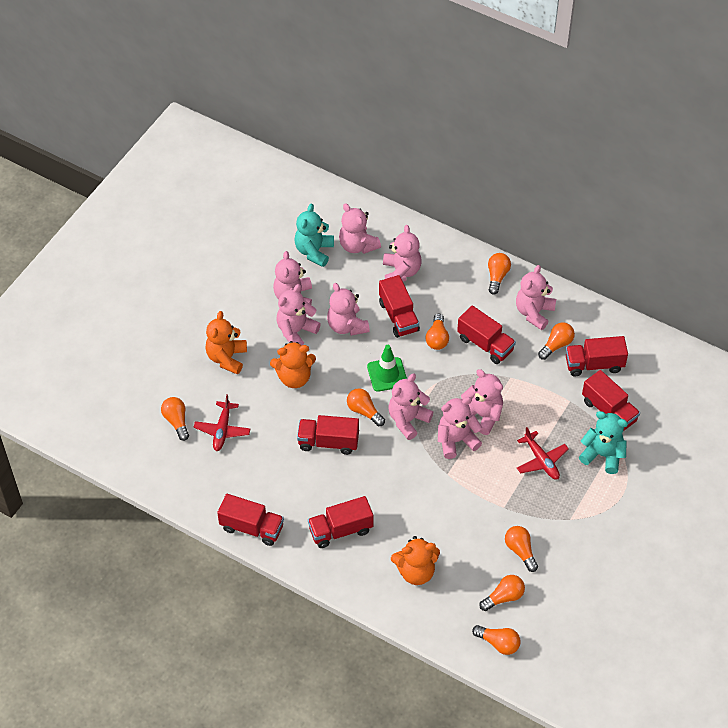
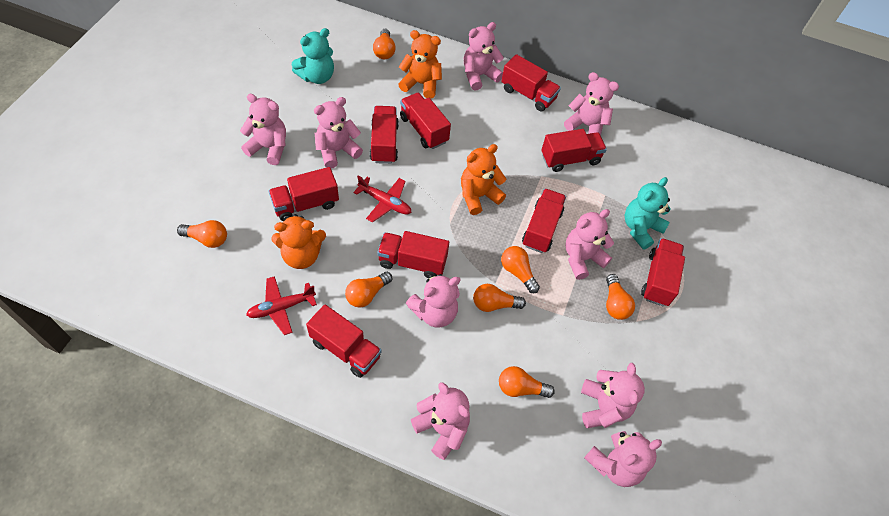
green traffic cone: [367,345,407,392] = 1 -> none = 0
orange light bulb: [161,397,189,441] [347,388,385,426] [426,314,449,350] [472,625,520,655] [479,575,525,611] [488,253,511,295] [505,526,538,572] [538,322,575,360] = 8 -> [177,220,227,248] [345,272,392,308] [373,29,396,59] [473,284,526,312] [499,366,555,398] [501,246,540,293] [606,274,635,320] = 7
red truck: [217,494,284,546] [297,415,359,455] [308,496,373,548] [379,275,420,338] [457,305,516,364] [566,336,628,377] [582,370,640,431] = 7 -> [268,167,339,221] [306,304,381,378] [370,106,399,164] [377,231,449,278] [400,93,451,149] [501,54,561,112] [522,189,566,253] [541,129,607,172] [641,238,685,306] = 9

